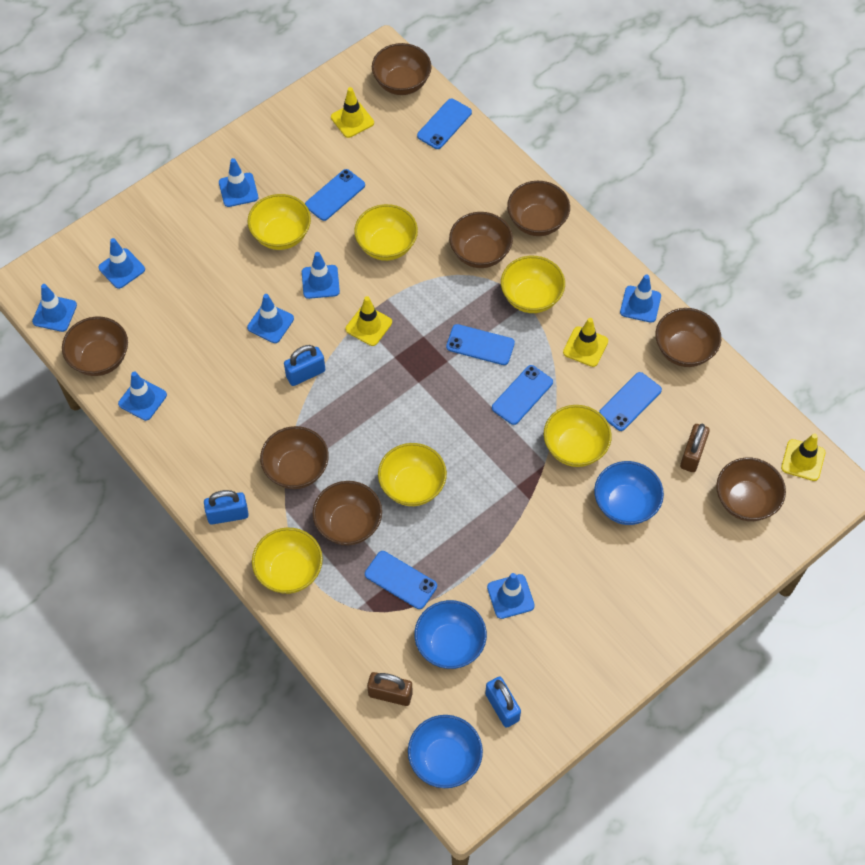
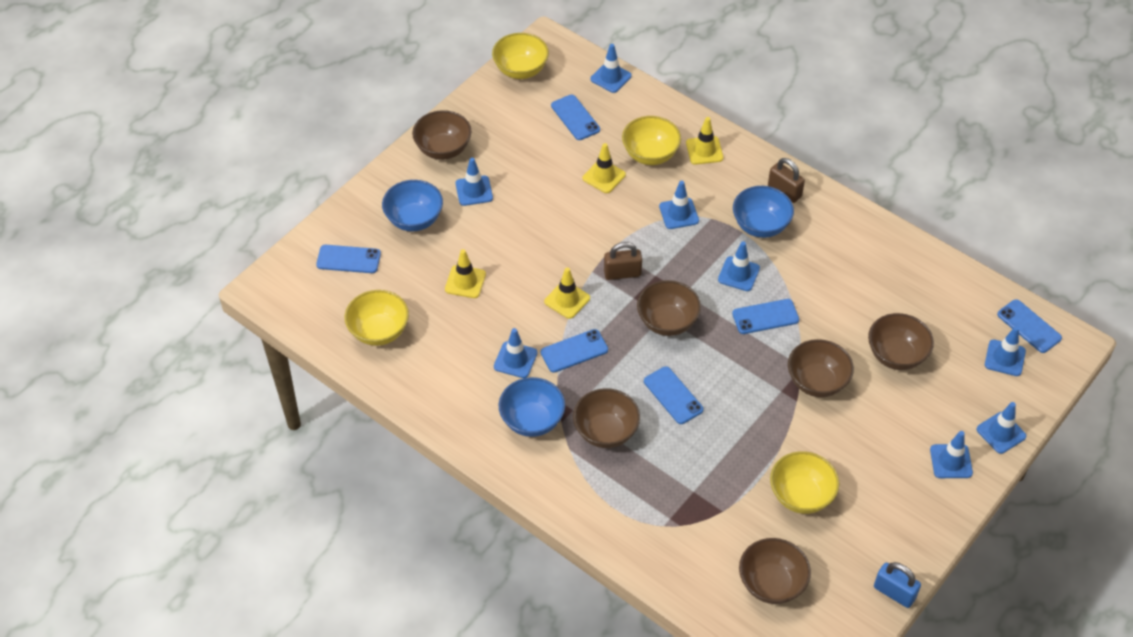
blue padlock: [204,490,249,525] [284,345,325,386] [485,677,521,728] = 3 -> [874,562,921,608] = 1
brown bowl: [62,317,128,376] [260,426,329,489] [312,481,382,545] [372,43,431,95] [449,212,513,268] [507,181,570,236] [656,308,721,367] [716,457,786,521] = 8 -> [412,110,472,160] [573,388,640,448] [637,280,701,336] [739,538,811,604] [788,339,854,397] [868,313,934,370] = 6
yellow bowl: [248,194,311,250] [252,528,323,594] [354,204,418,261] [378,443,447,506] [501,256,565,313] [544,405,612,467] = 6 -> [344,290,409,346] [492,33,549,79] [622,116,681,165] [770,451,839,514] = 4

